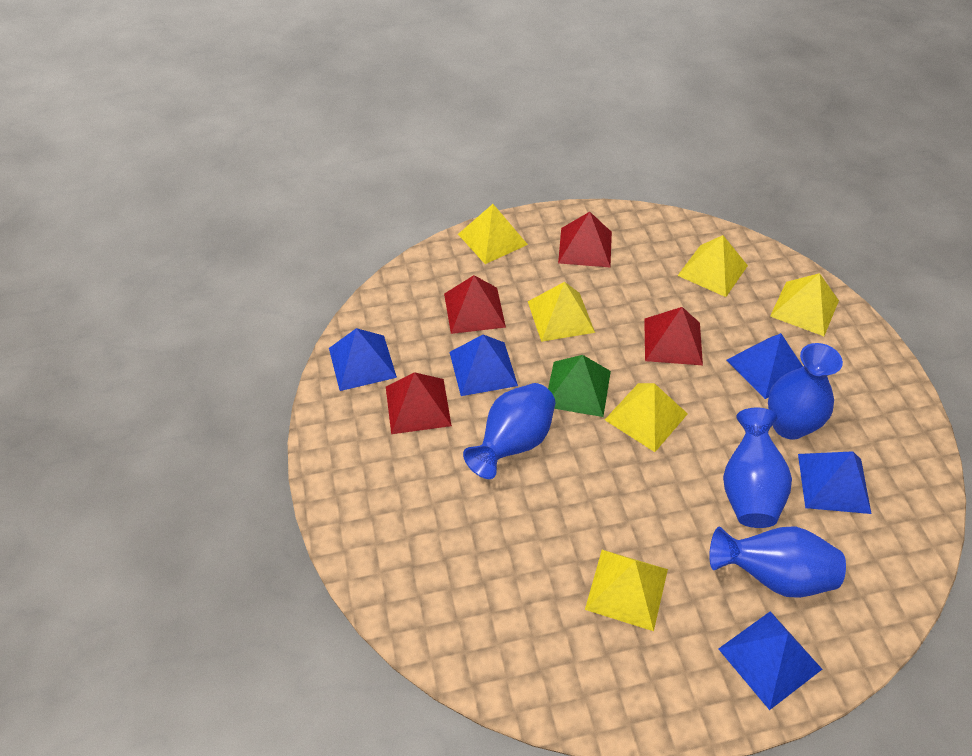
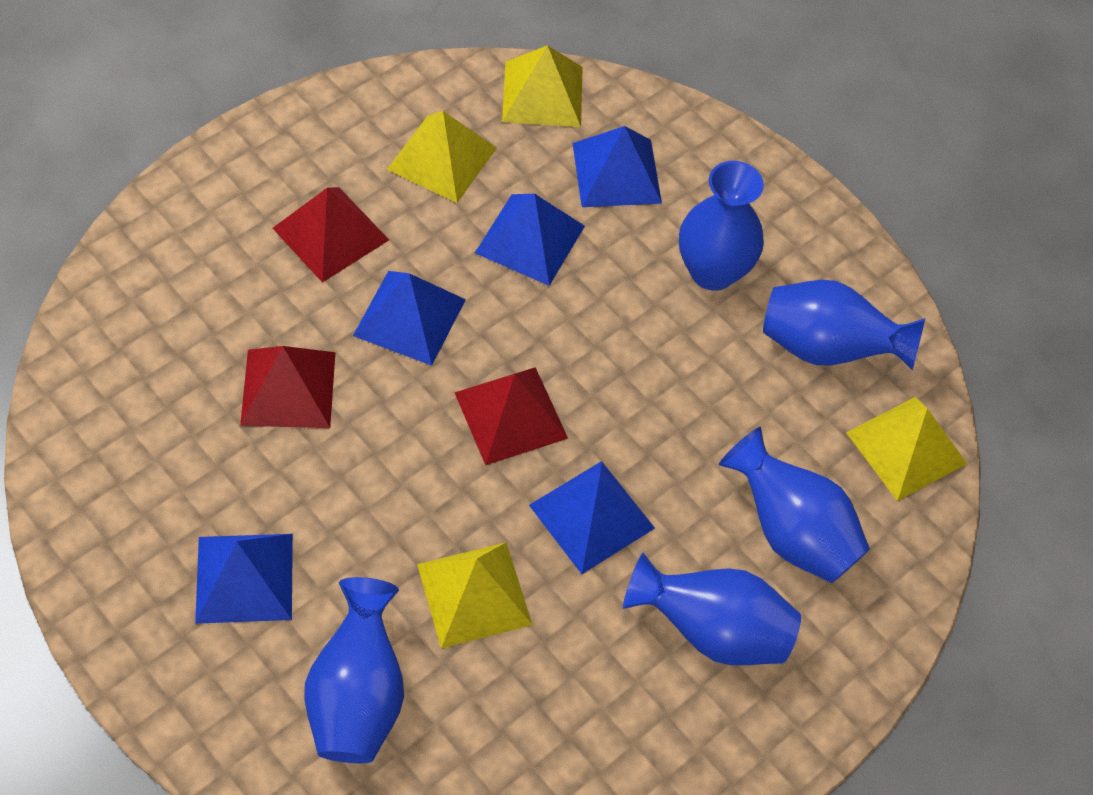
blue vase: [463,383,555,479] [709,526,846,598] [723,408,792,528] [768,343,843,440] = 4 -> [304,577,404,763] [623,553,801,665] [679,161,764,291] [719,427,870,583] [763,280,925,371] = 5
green pyramid: [548,355,611,417] = 1 -> none = 0
red pyramid: [386,372,452,434] [444,275,506,334] [558,212,612,268] [644,307,703,365] = 4 -> [240,346,335,428] [272,187,389,283] [454,367,568,465] = 3
yellow pyramid: [458,204,528,264] [528,282,595,342] [585,550,668,631] [605,383,688,452] [677,235,748,297] [770,273,839,336] = 6 -> [387,111,497,203] [417,543,532,648] [502,45,583,127] [846,397,967,501] = 4

